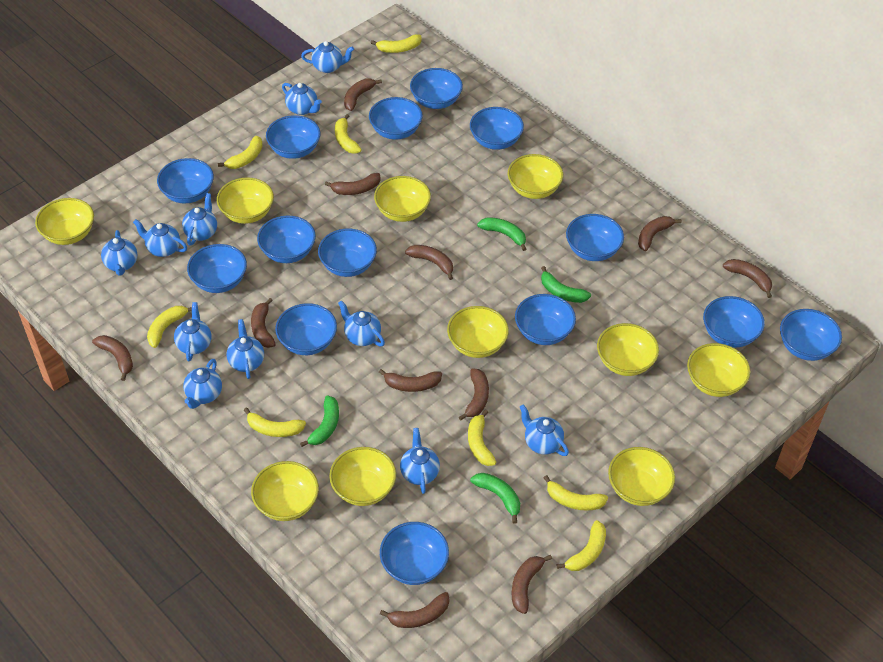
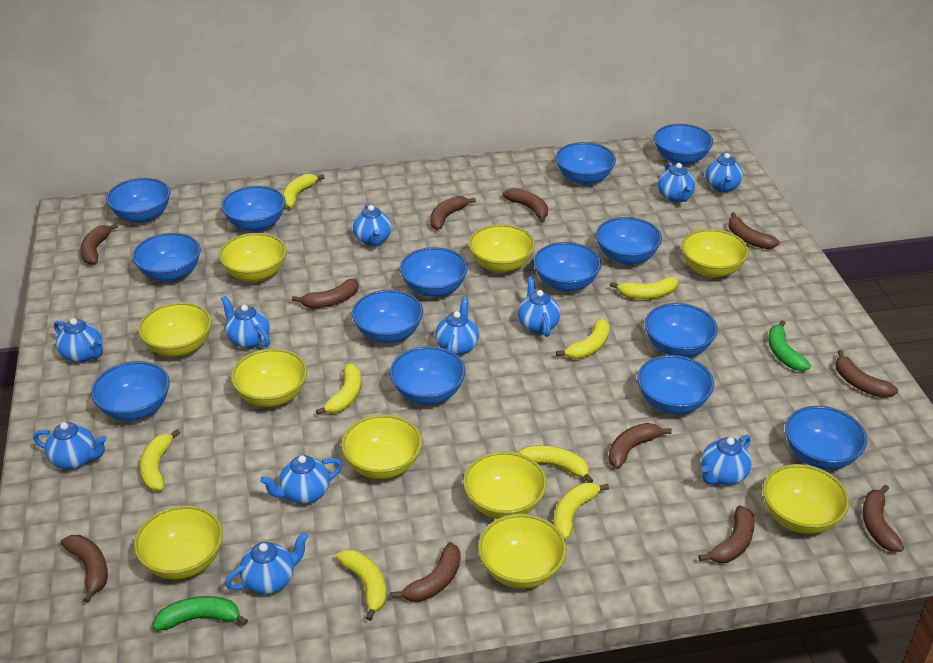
green banana: [300,396,339,447] [470,473,520,524] [477,217,526,251] [541,266,591,303] = 4 -> [153,596,248,631] [768,320,811,371] = 2

